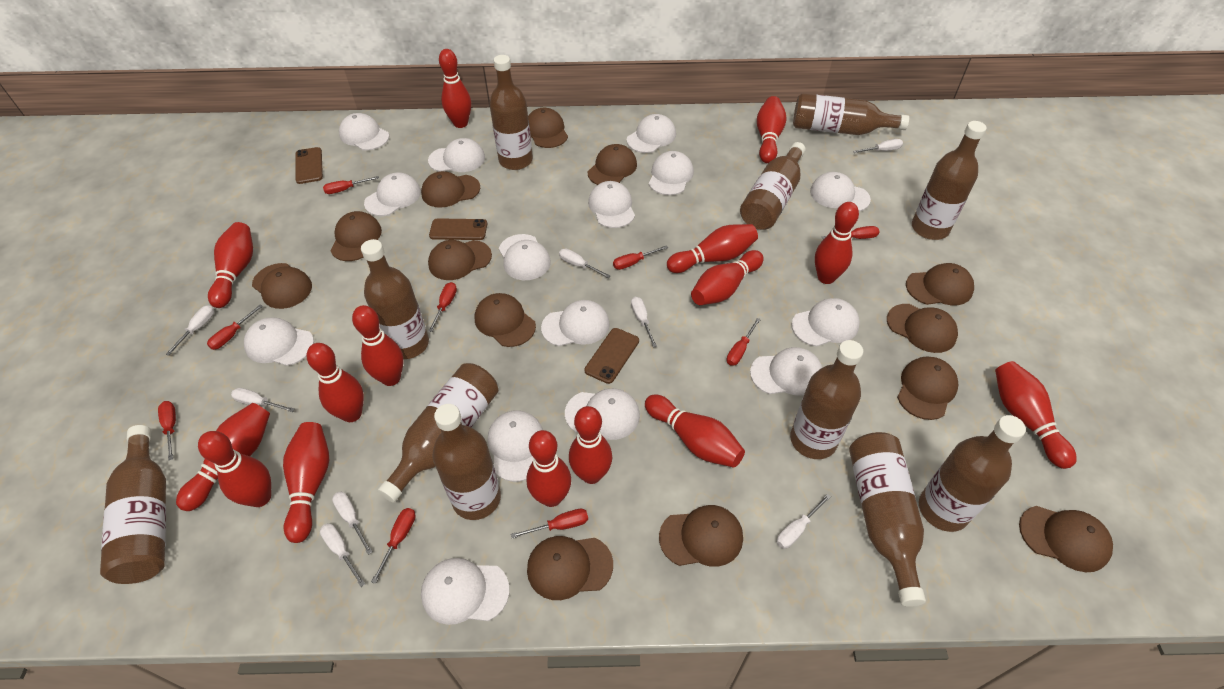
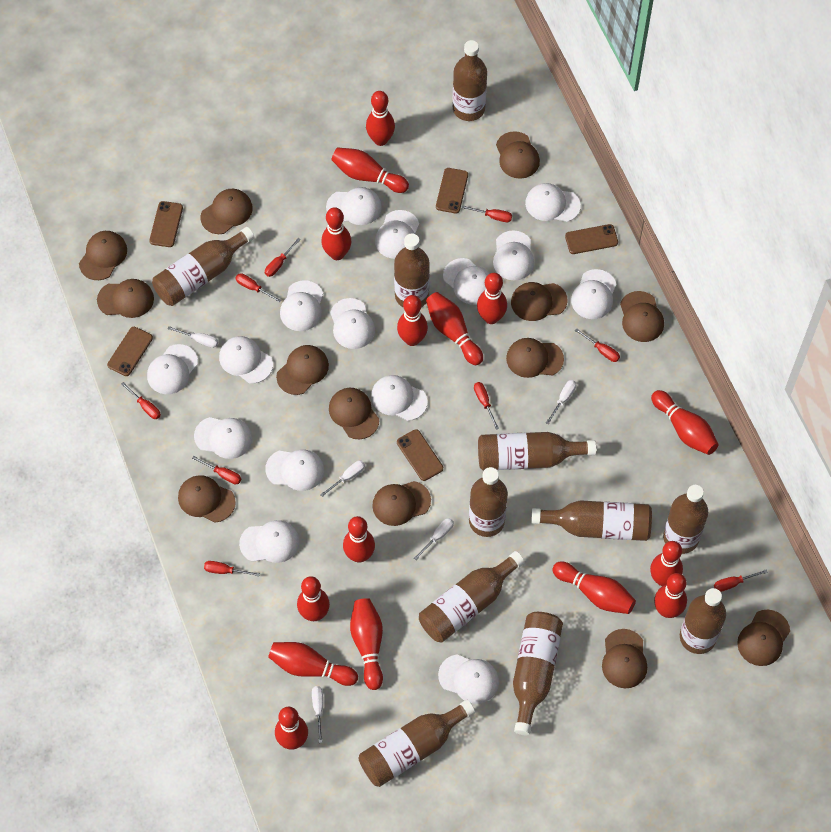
brown phone: [295,147,323,184] [429,218,487,240] [584,328,639,384] = 3 -> [107,327,153,376] [149,201,183,247] [397,429,443,481] [436,168,468,214] [565,224,618,254] = 5
white screwdriver: [166,305,214,356] [231,388,295,412] [320,523,365,587] [332,491,373,555] [559,249,610,278] [631,297,657,347] [777,494,831,549] [853,139,903,153] = 8 -> [168,326,218,348] [312,686,323,743] [320,460,365,497] [414,518,454,560] [546,380,576,424] = 5

